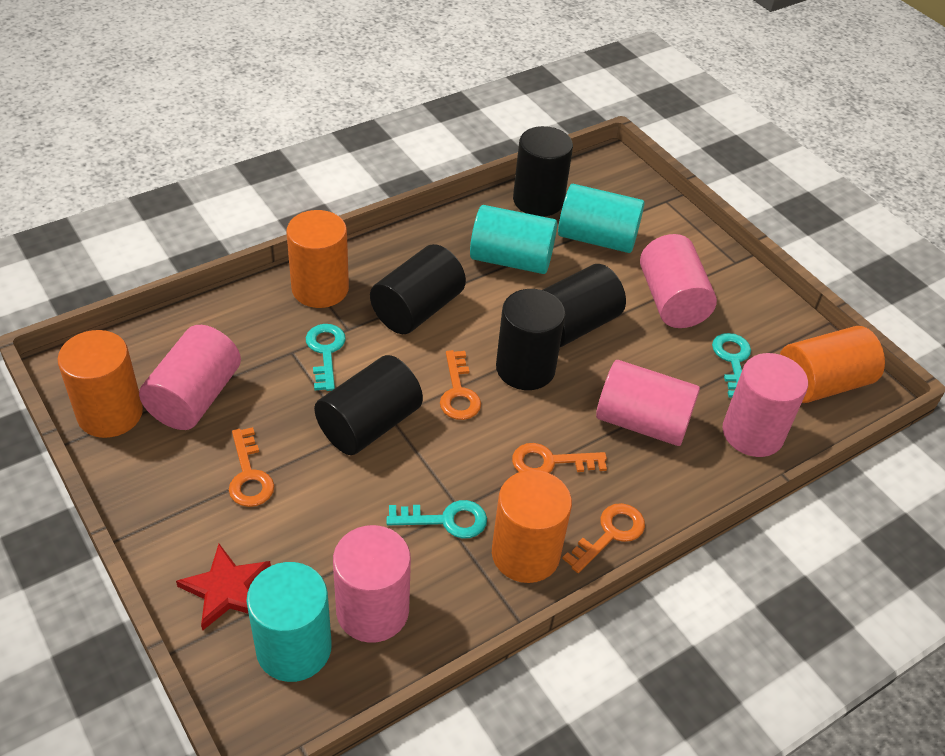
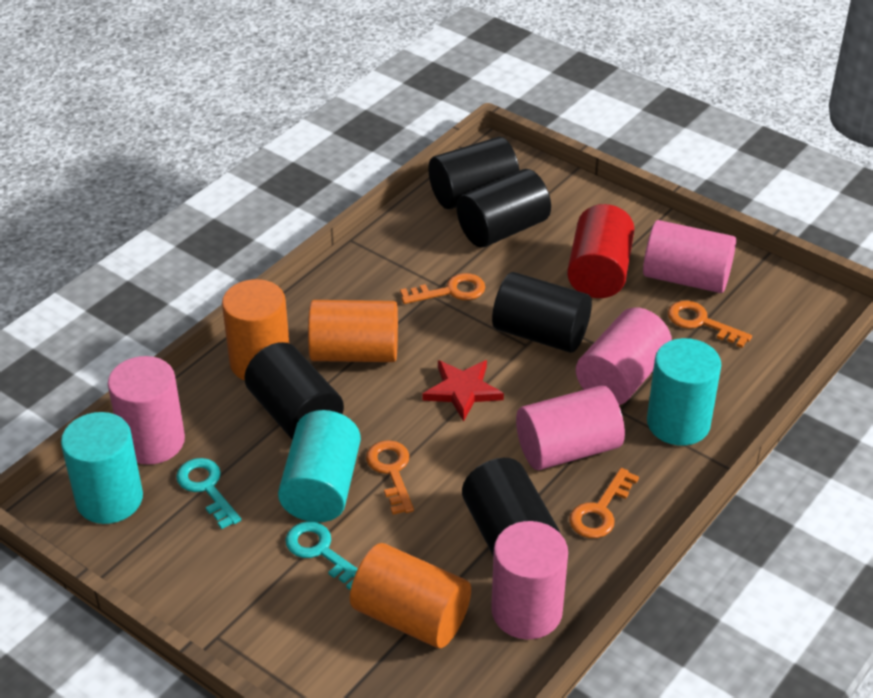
orange cylinder: [57,330,143,438] [286,210,349,308] [492,470,572,583] [780,326,885,403] = 4 -> [222,279,290,381] [308,300,398,362] [350,543,471,648] = 3
red cylinder: none = 0 -> [567,204,635,298] = 1
turquoise key: [306,324,346,391] [386,500,487,538] [712,333,751,398] = 3 -> [176,458,241,529] [285,522,358,590] = 2

